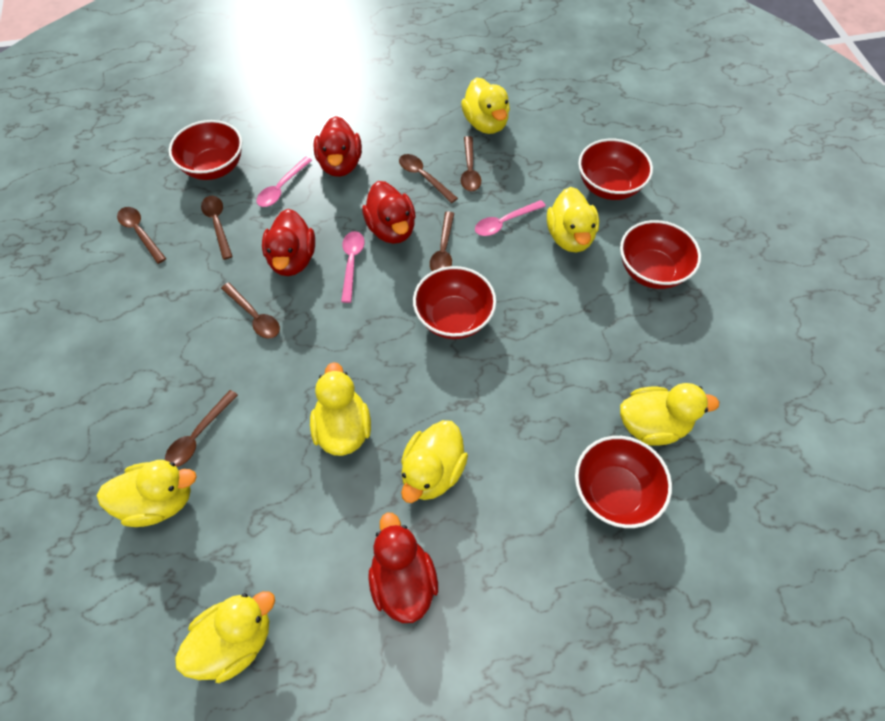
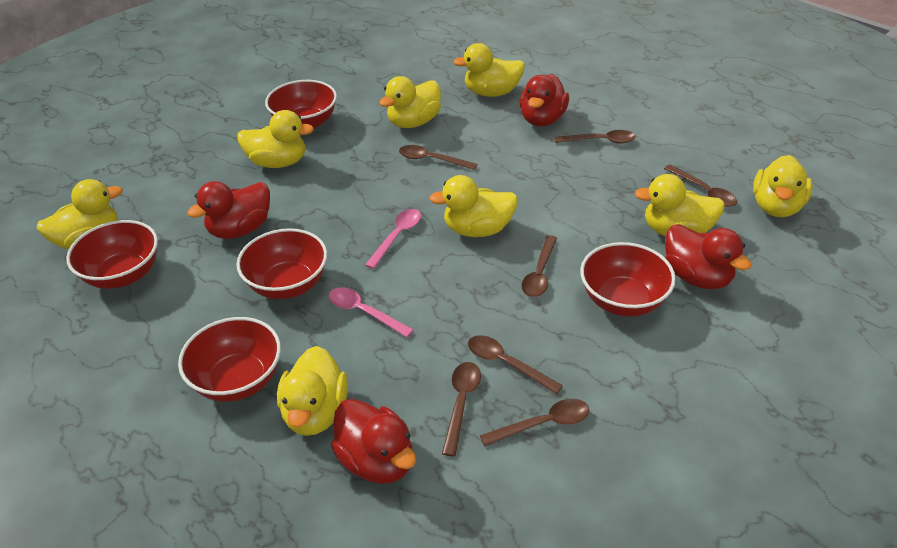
pink spoon: [257,157,312,207] [341,231,364,303] [475,200,546,236] = 3 -> [329,287,414,337] [365,209,421,269] = 2
yellow duck: [97,460,197,527] [175,591,275,683] [310,362,371,456] [401,420,468,503] [461,77,510,134] [547,187,599,252] [620,383,719,445] = 7 -> [36,179,123,250] [238,110,314,168] [277,346,348,436] [379,76,441,128] [429,175,518,237] [453,43,525,97] [634,174,725,236] [753,155,813,217] = 8

